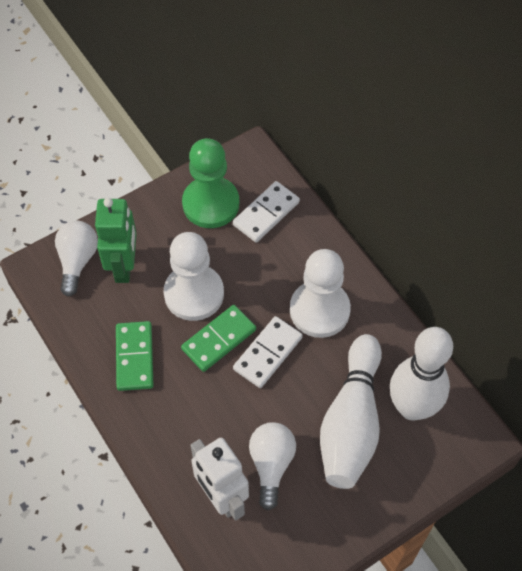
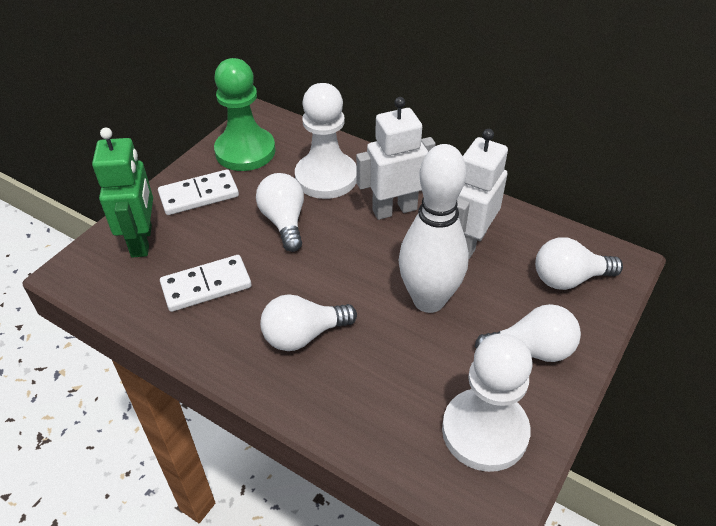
green domino: [116,321,153,391] [181,305,256,372] = 2 -> none = 0
white bowling pin: [320,334,382,489] [390,327,453,421] = 2 -> [399,144,469,313] = 1
white light bulb: [55,221,98,297] [249,422,296,510] = 2 -> [256,173,304,252] [260,295,357,351] [475,304,581,362] [535,237,623,290] = 4
white robot: [190,437,249,520] = 1 -> [356,97,435,220] [457,129,508,259] = 2

